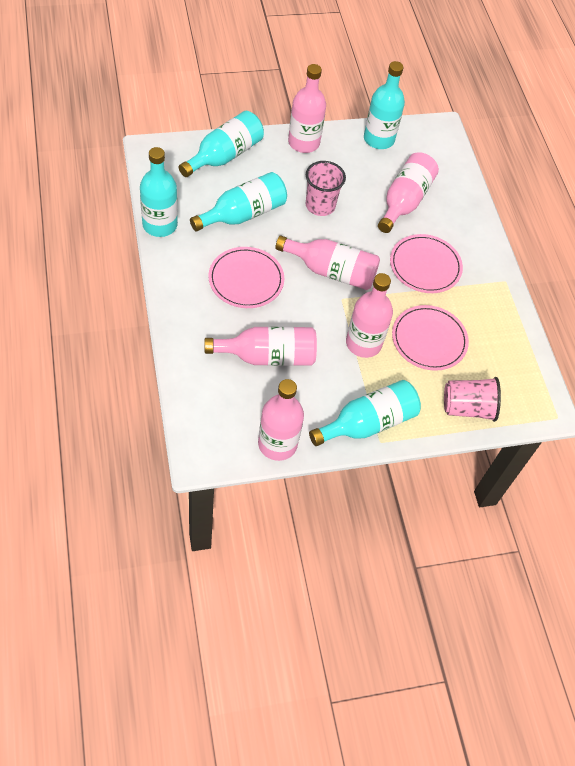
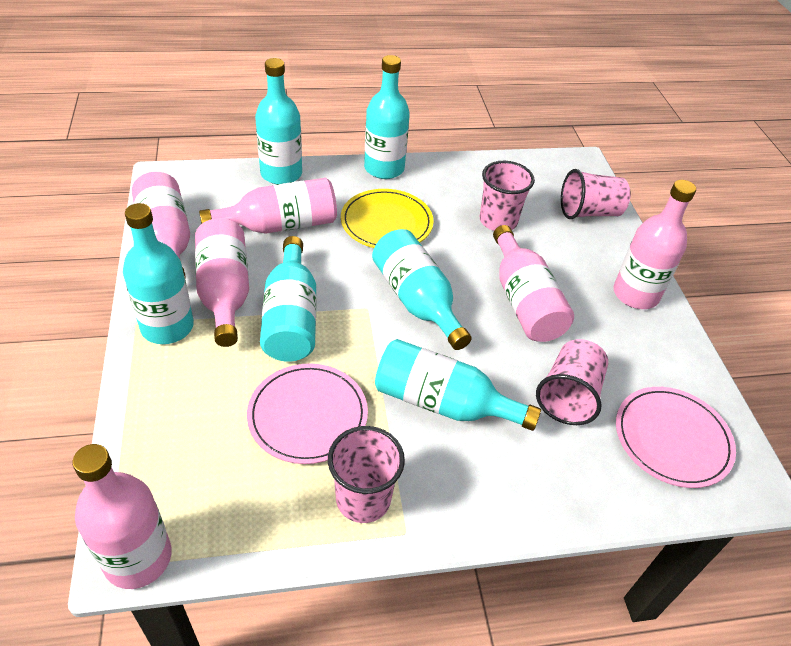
pink cup: [306,161,346,216] [444,377,501,422] = 2 -> [328,426,405,523] [480,161,535,231] [536,339,609,425] [561,169,631,219] = 4
pink plate: [208,247,284,308] [390,234,463,293] [392,305,469,371] = 3 -> [247,364,368,464] [616,387,736,488] = 2
turquoise bottle: [140,147,178,237] [179,111,264,177] [190,172,287,232] [309,380,421,446] [364,61,405,149] = 5 -> [123,203,194,344] [255,58,302,184] [260,236,316,362] [364,55,410,179] [372,229,472,350] [375,339,541,431] = 6
yellow plate: none = 0 -> [341,189,434,248] = 1

